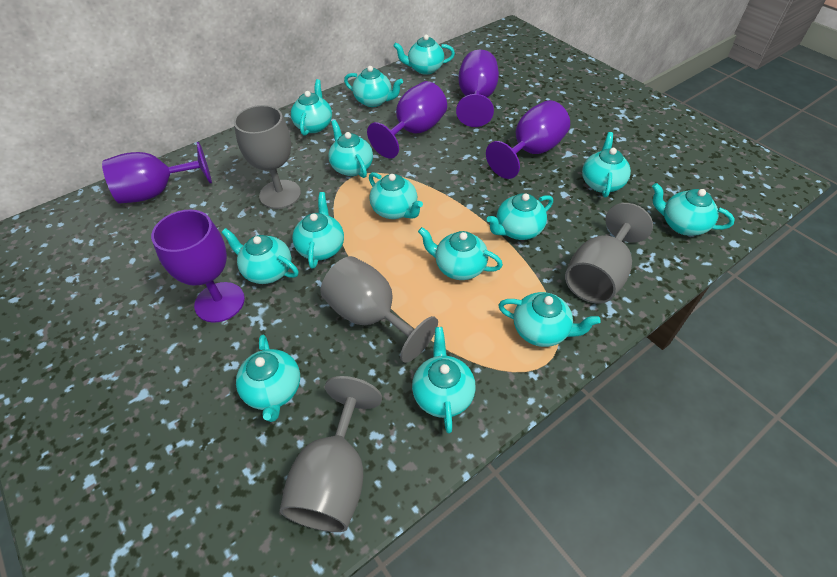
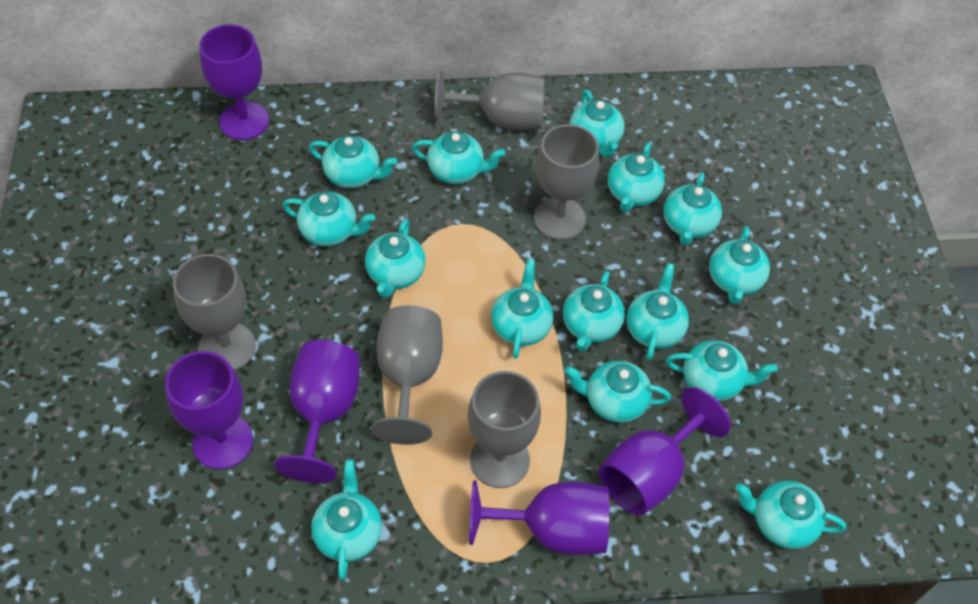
grey goblet: [234,105,301,209] [280,376,382,532] [320,256,438,363] [565,203,653,303] = 4 -> [173,254,256,371] [371,305,443,445] [435,71,545,130] [468,371,541,488] [534,124,599,240] = 5
turquoise teapot: [221,228,298,284] [236,335,300,422] [291,79,332,136] [292,192,344,269] [328,120,373,178] [344,66,403,107] [369,172,423,219] [393,34,455,75] [412,327,476,434] [418,227,503,280] [487,193,553,240] [498,292,601,347] [582,132,631,198] [652,183,735,236] = 14 -> [283,191,375,246] [309,135,397,188] [311,459,382,580] [365,219,426,298] [412,132,505,184] [491,259,553,358] [563,271,625,351] [565,361,671,423] [569,89,624,158] [608,143,665,212] [626,263,689,360] [663,172,722,245] [666,340,778,401] [709,226,770,304] [736,481,846,549] = 15

